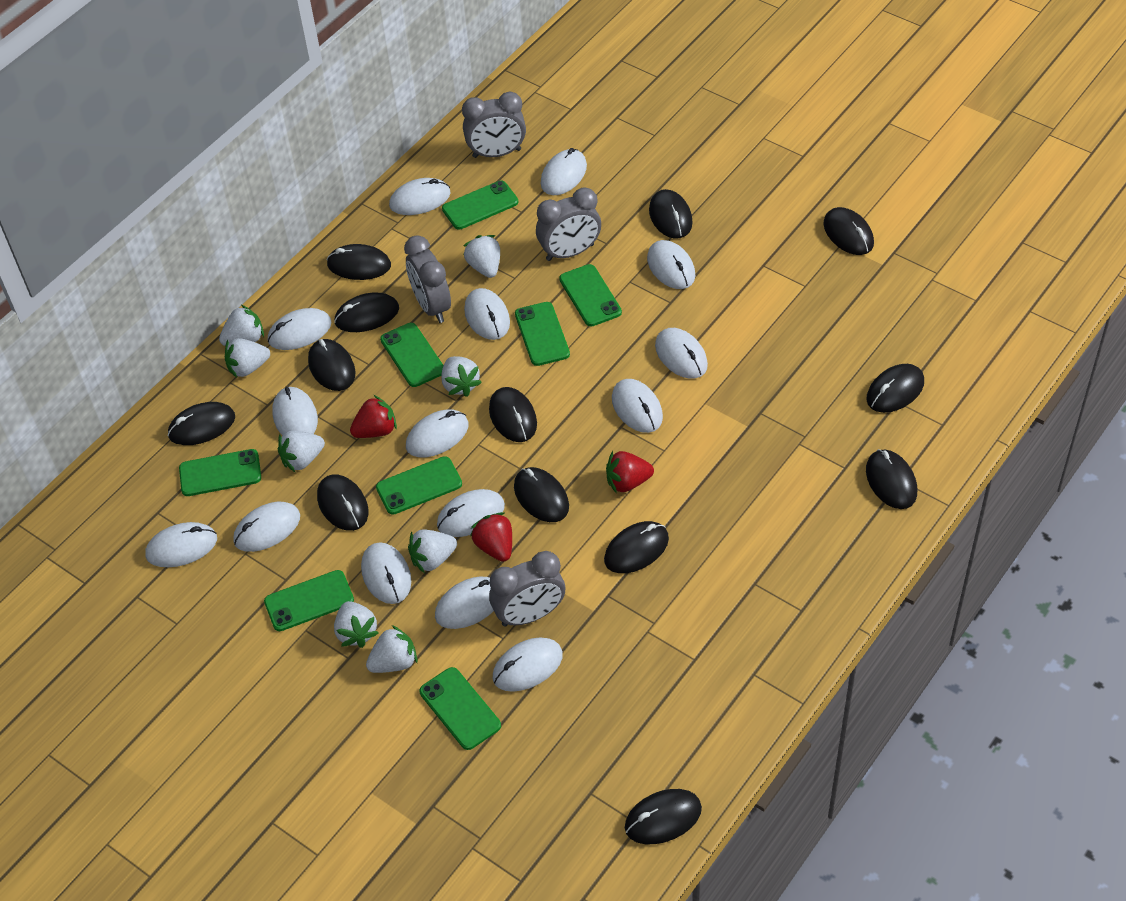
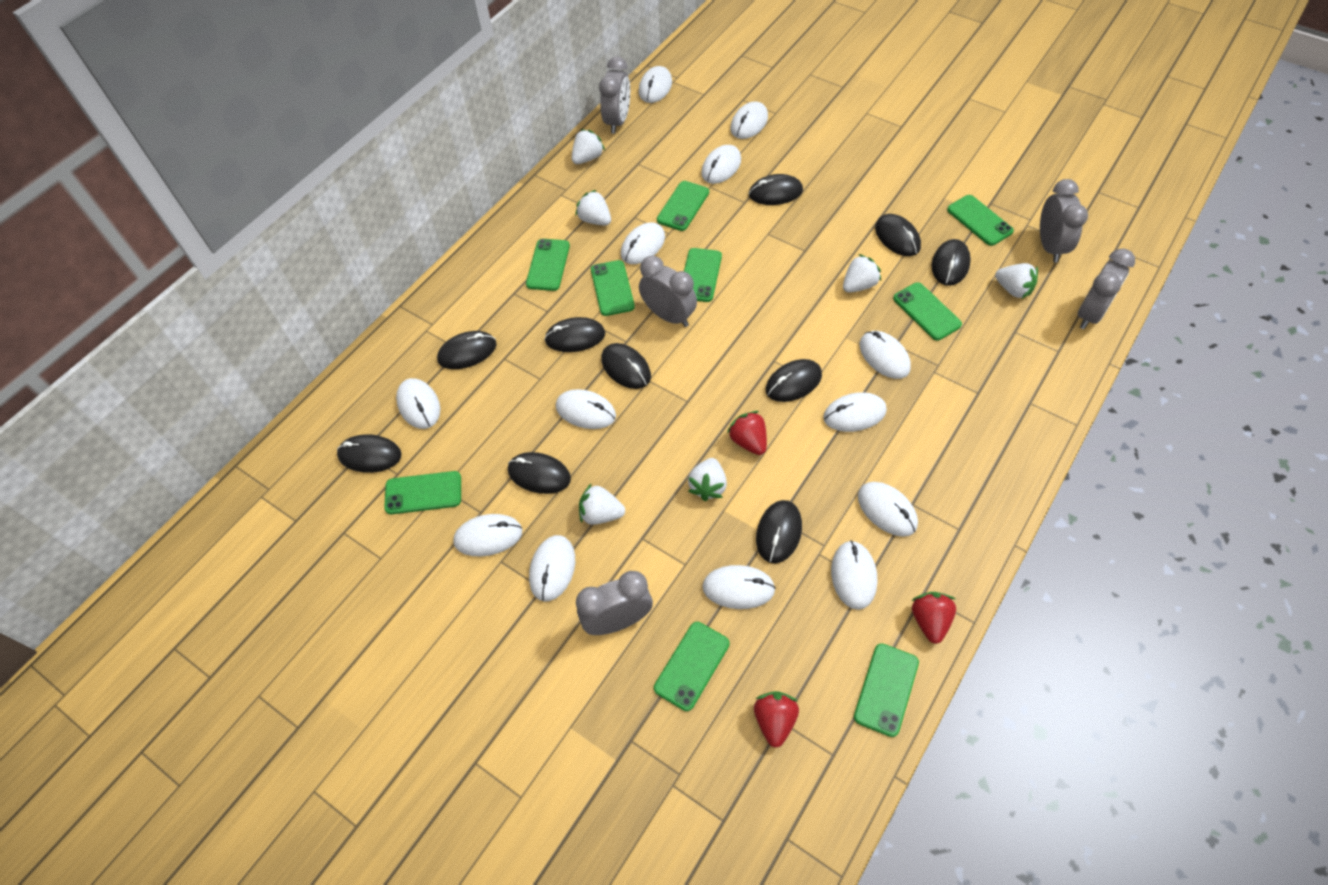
black mouse: [168,402,235,445] [308,339,355,391] [317,474,369,531] [327,244,391,280] [334,293,399,332] [489,387,537,442] [514,467,569,522] [604,521,669,573] [625,789,702,844] [649,189,693,239] [823,207,874,255] [866,364,924,413] [866,449,917,509] = 13 -> [337,434,401,473] [437,331,497,369] [508,452,571,494] [544,317,605,352] [601,343,651,389] [749,174,803,205] [756,500,802,563] [766,359,822,402] [875,214,921,256] [932,239,971,286] = 10
green phone: [179,449,261,496] [264,570,354,631] [376,456,462,515] [380,323,444,387] [419,667,501,750] [442,181,518,229] [515,302,570,366] [559,264,622,326] = 8 -> [384,471,461,514] [526,239,570,291] [591,260,635,316] [654,622,730,711] [657,181,709,231] [684,248,722,302] [854,643,919,737] [893,282,962,340] [947,195,1014,246] = 9
grey clock: [404,235,451,323] [462,91,526,158] [489,551,565,627] [536,188,601,261] = 4 -> [576,571,653,635] [599,57,630,134] [639,256,697,327] [1040,179,1088,263] [1078,248,1135,329] = 5
white mouse: [146,522,217,567] [233,502,300,552] [268,308,331,350] [272,387,318,435] [361,542,411,604] [389,178,451,215] [406,409,469,457] [435,577,494,629] [437,489,505,537] [464,288,510,340] [493,637,563,692] [541,148,587,195] [612,379,663,433] [647,240,695,289] [655,328,708,379] = 15 -> [396,378,440,429] [453,514,522,557] [529,535,575,602] [556,389,616,429] [621,222,665,264] [639,66,672,103] [701,145,741,184] [702,565,776,609] [730,101,768,139] [823,392,887,432] [831,541,877,610] [858,482,918,537] [860,331,911,379] = 13
white strawberry: [219,305,264,346] [225,338,270,378] [278,431,325,473] [334,601,379,648] [366,625,417,673] [408,529,457,573] [441,356,482,397] [464,235,500,278] = 8 -> [572,129,605,164] [575,190,611,226] [579,483,625,525] [688,458,727,501] [843,254,881,292] [995,263,1038,299] = 6

